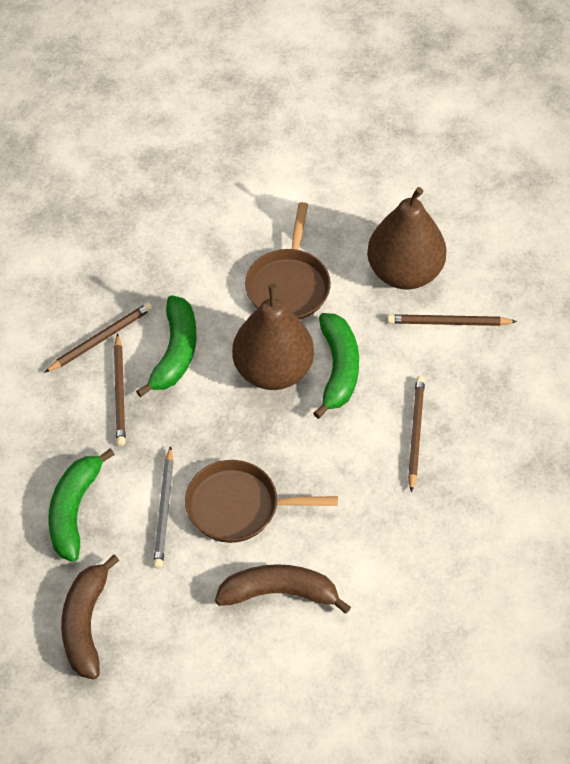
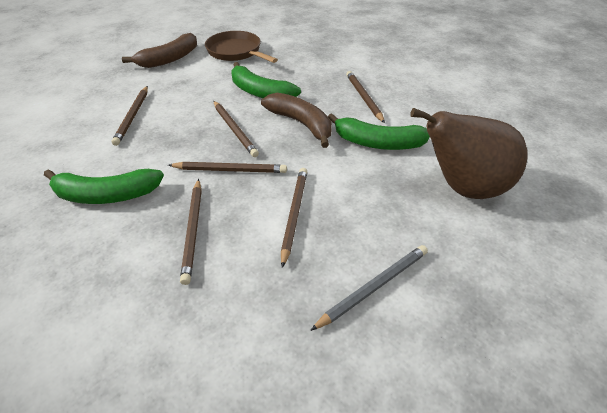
brown pan: [185,460,338,543] [245,202,331,320] = 2 -> [205,31,278,63] = 1
brown pear: [232,284,314,390] [367,187,447,289] = 2 -> [410,108,528,199] = 1
brown pencil: [44,303,152,373] [114,333,126,446] [387,314,517,326] [408,376,425,493] = 4 -> [112,86,148,146] [168,162,287,173] [180,179,202,285] [214,101,259,157] [281,168,307,268] [346,71,385,123] = 6

